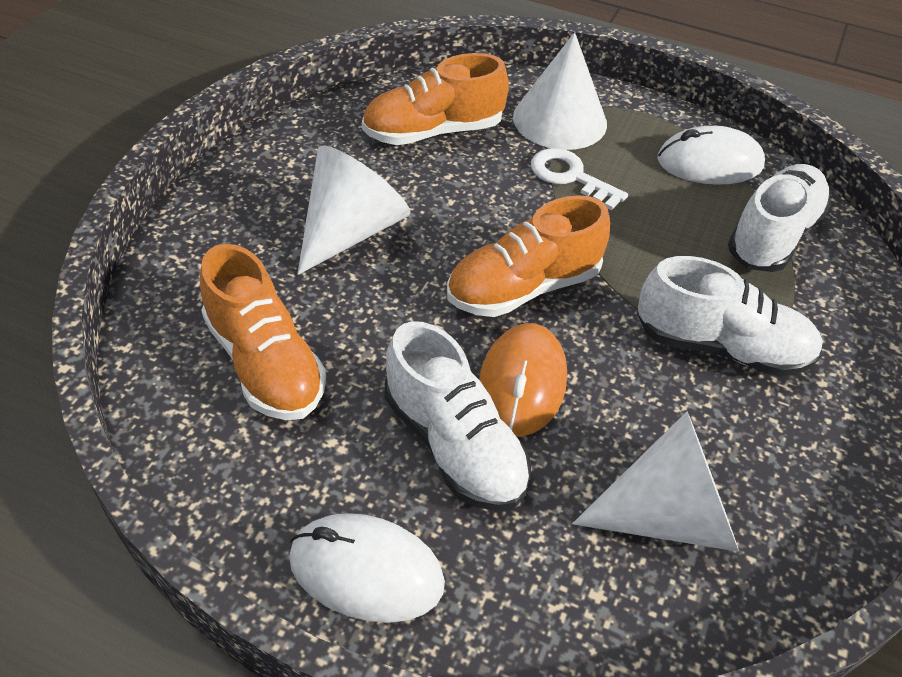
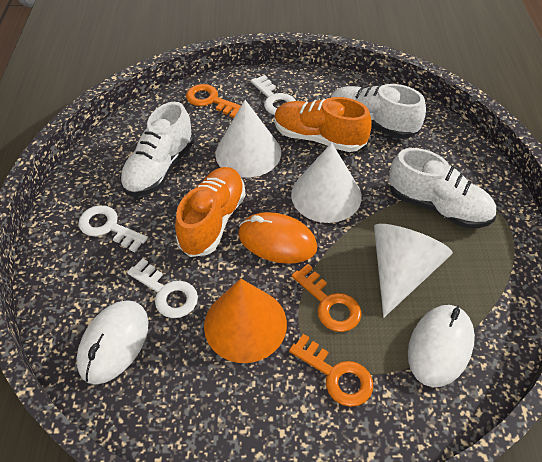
orange cone: none = 0 -> [204,279,287,363] = 1
orange key: none = 0 -> [186,84,241,118] [289,334,373,407] [292,264,362,332] = 3
orange shoe: [200,244,326,420] [362,53,509,145] [447,195,610,317] = 3 -> [175,167,246,257] [274,97,372,152] = 2
white key: [531,148,628,211] = 1 -> [78,205,148,252] [127,258,198,318] [251,75,296,115] = 3

